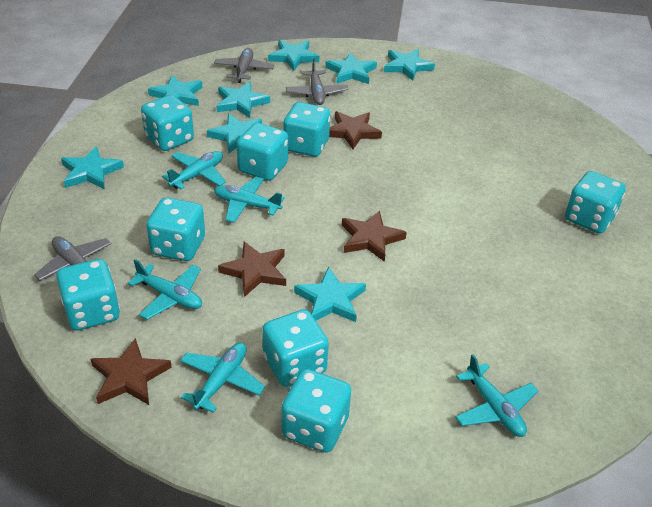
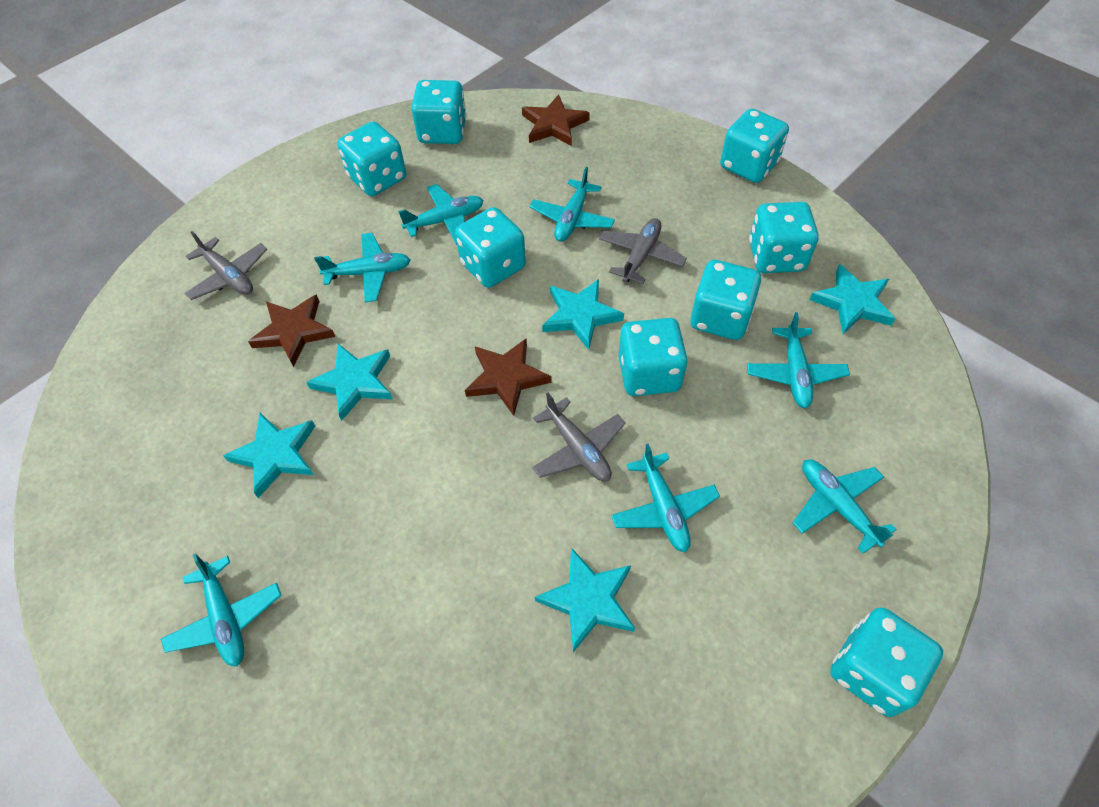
brown star: [91,338,172,405] [218,242,286,297] [329,111,382,149] [342,211,407,262] = 4 -> [248,294,336,367] [465,339,552,416] [522,94,590,146] = 3
turquoise plane: [128,259,202,320] [162,151,226,190] [180,342,265,413] [214,176,285,223] [455,354,538,437] = 5 -> [161,553,282,667] [314,233,410,303] [398,184,483,245] [530,167,615,242] [611,443,720,552] [747,312,850,408] [793,460,897,554] = 7
turquoise star: [61,146,124,189] [148,75,203,106] [207,114,262,154] [217,82,270,118] [268,40,319,71] [294,267,366,322] [325,52,377,84] [384,49,435,81] = 8 -> [223,413,315,498] [306,344,393,421] [535,548,635,652] [542,279,624,350] [809,264,895,334] = 5

